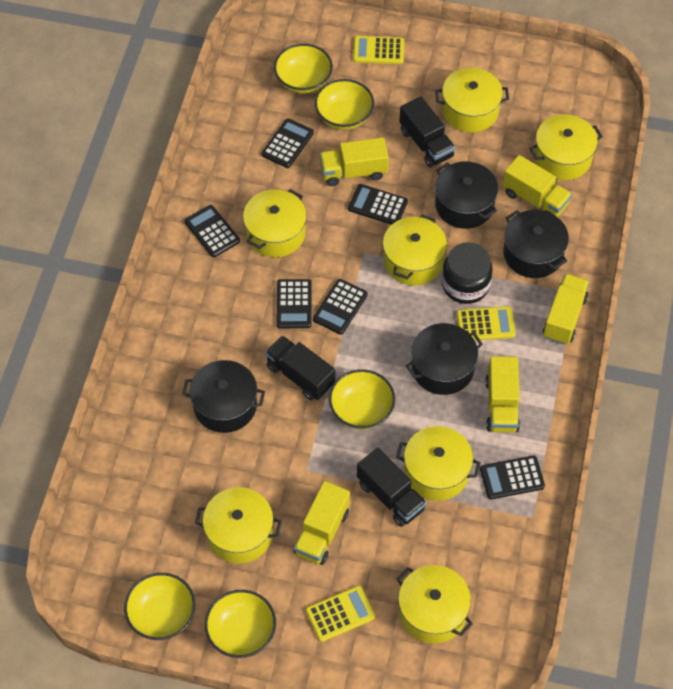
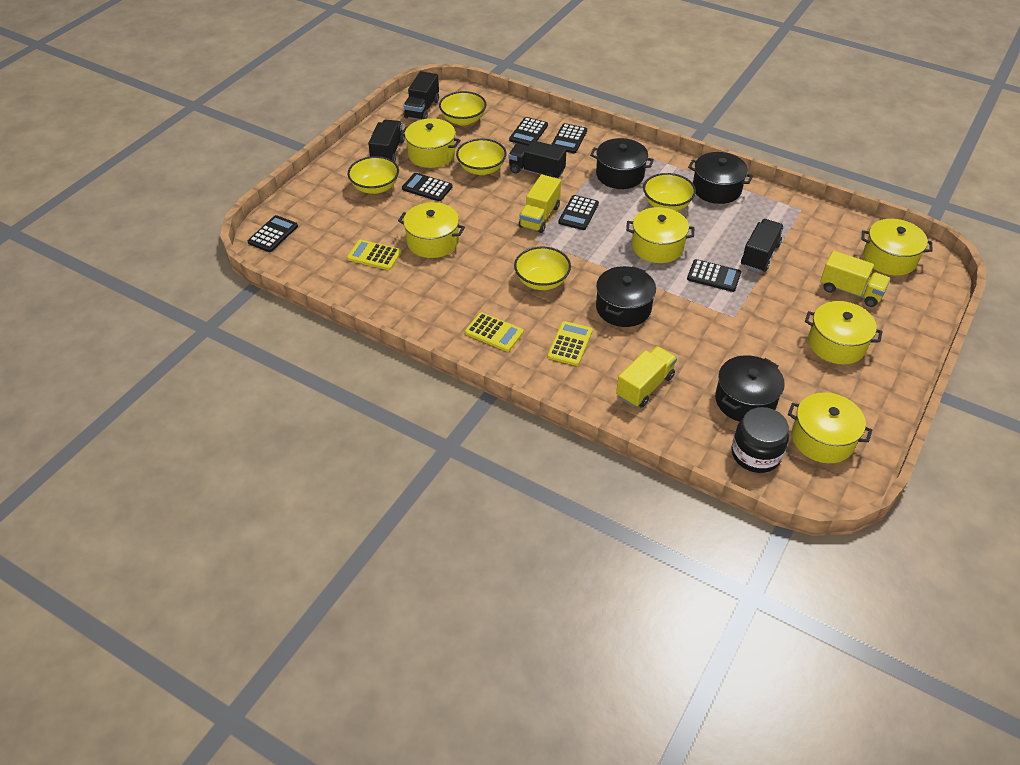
black truck: [265,335,335,401] [357,448,427,527] [399,96,455,168] = 3 -> [368,119,405,162] [403,71,439,120] [508,140,566,179] [741,219,784,272] = 4
yellow pot: [195,487,282,563] [243,189,307,258] [383,214,447,286] [396,426,481,501] [397,565,473,644] [435,68,509,132] [529,114,603,180] = 7 -> [398,202,465,258] [400,118,461,168] [626,207,694,263] [788,393,872,463] [805,301,883,364] [862,219,933,276] = 6
yellow truck: [294,481,350,565] [320,137,389,186] [485,356,520,433] [503,155,572,217] [543,273,589,345] = 5 -> [519,174,561,233] [616,346,677,408] [820,251,891,307] = 3

